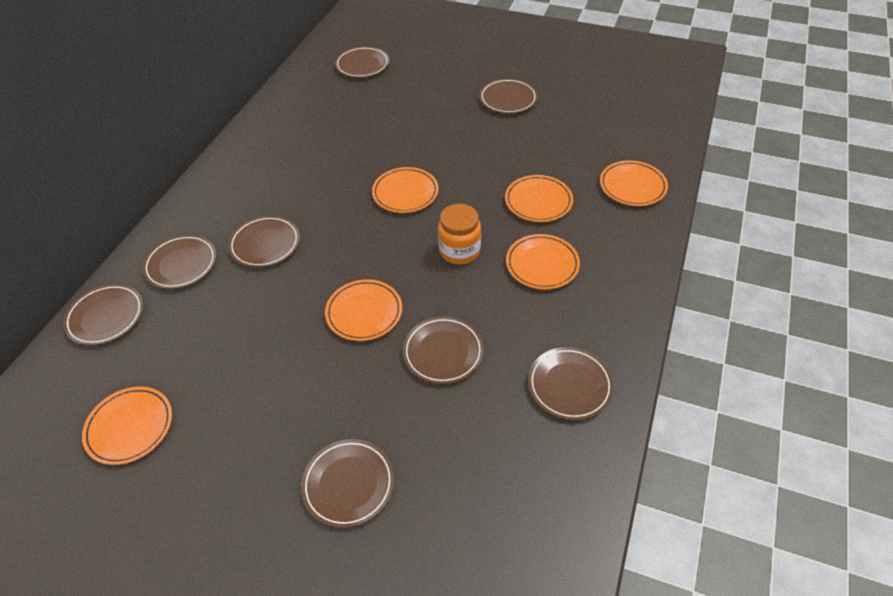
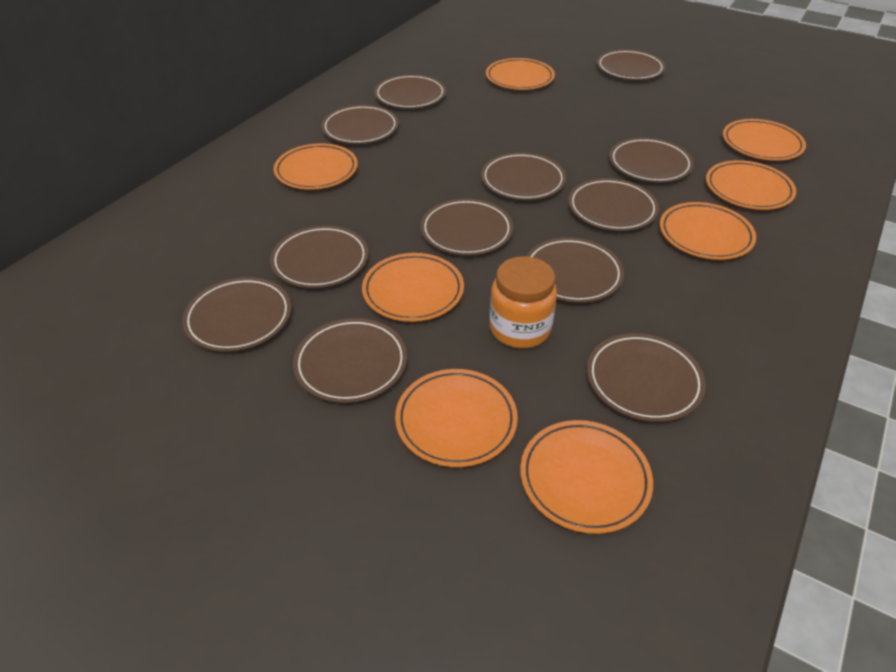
brown plate: [63,284,143,345] [142,235,217,289] [228,215,300,268] [301,439,394,528] [335,46,390,78] [403,316,484,384] [479,78,538,114] [528,347,614,420] = 8 -> [182,277,291,352] [270,226,369,288] [293,318,407,403] [321,105,399,144] [374,74,446,109] [421,199,513,256] [481,152,566,200] [527,237,624,303] [568,178,659,231] [587,333,706,422] [597,50,666,80] [609,137,694,183] = 12
orange plate: [82,387,172,465] [325,279,402,341] [372,167,439,213] [505,175,573,222] [506,234,580,290] [600,160,668,206] = 6 -> [274,143,358,190] [362,253,464,322] [395,369,518,467] [486,58,555,90] [520,420,653,534] [660,202,756,260] [706,160,796,210] [723,119,806,161] = 8

